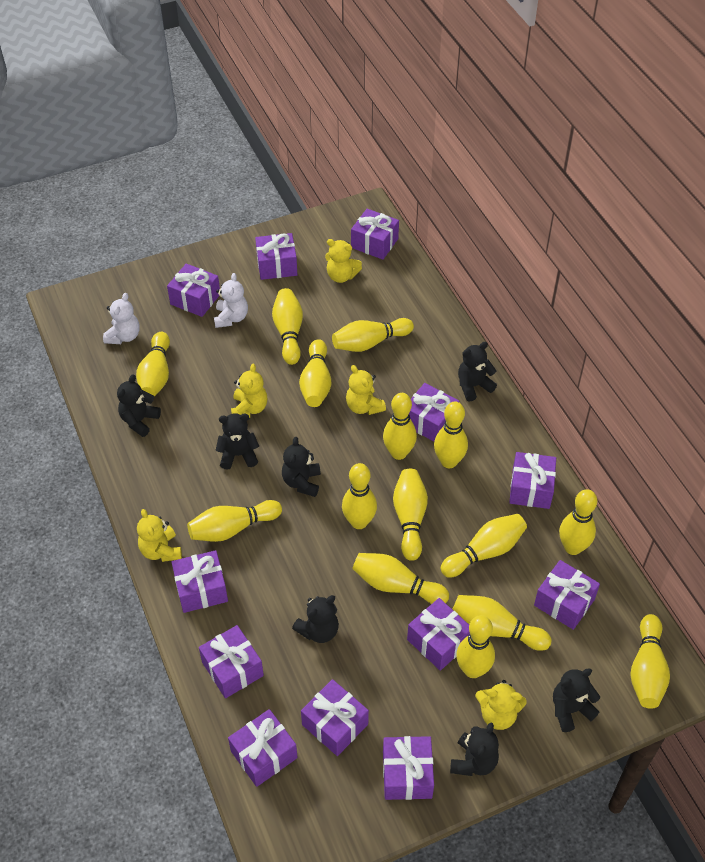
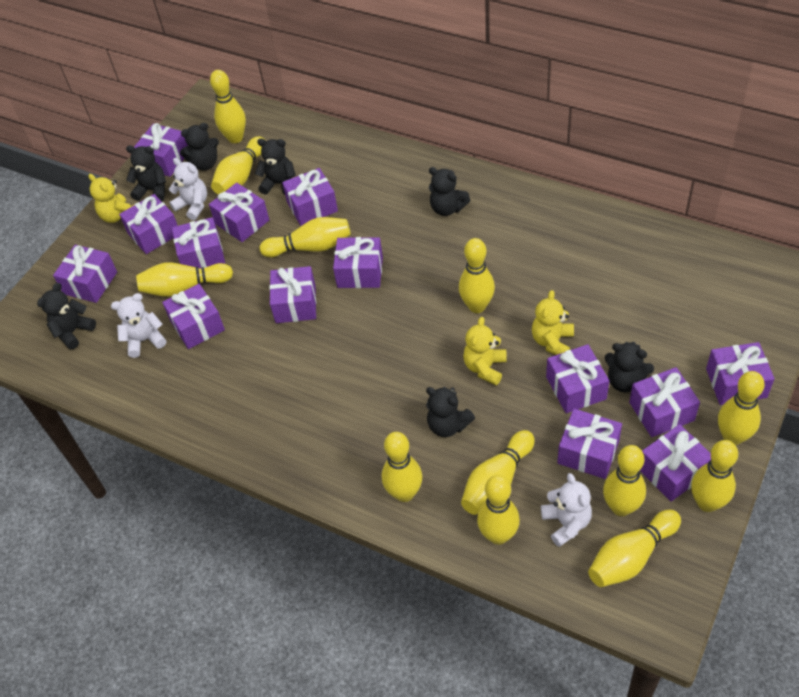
purple gift: [167,263,220,317] [171,550,228,613] [199,625,264,698] [228,709,298,787] [255,233,297,280] [301,679,369,756] [351,209,399,260] [383,736,434,800] [407,598,470,671] [409,383,459,441] [509,452,556,509] [534,560,600,630] = 12 -> [53,245,117,303] [119,194,178,254] [134,123,188,177] [162,284,225,349] [172,217,225,268] [209,183,269,242] [269,266,316,323] [282,168,338,226] [333,237,383,288] [546,344,609,413] [557,409,622,479] [629,367,700,437] [640,424,711,502] [706,342,775,405] = 14
white teddy bear: [103,293,140,344] [214,273,248,328] = 2 -> [111,293,166,358] [169,158,207,220] [541,473,592,547] = 3
yellow bowling pin: [136,332,170,397] [187,500,282,542] [272,288,303,365] [299,339,331,407] [332,318,414,352] [342,463,377,529] [352,553,449,604] [383,393,417,460] [393,469,428,561] [434,401,468,468] [440,514,527,578] [452,595,552,651] [456,615,495,678] [559,489,597,555] [630,614,670,709] = 15 -> [136,262,233,297] [210,70,246,143] [211,136,265,194] [260,217,351,257] [382,432,422,502] [459,238,495,313] [461,430,535,515] [477,475,520,545] [588,510,681,587] [603,445,646,516] [691,440,738,512] [718,371,765,445] = 12
yellow teddy bear: [137,509,182,562] [231,364,267,418] [325,239,362,283] [346,365,386,415] [475,680,527,730] = 5 -> [88,174,134,223] [463,317,507,385] [532,290,574,355] = 3

